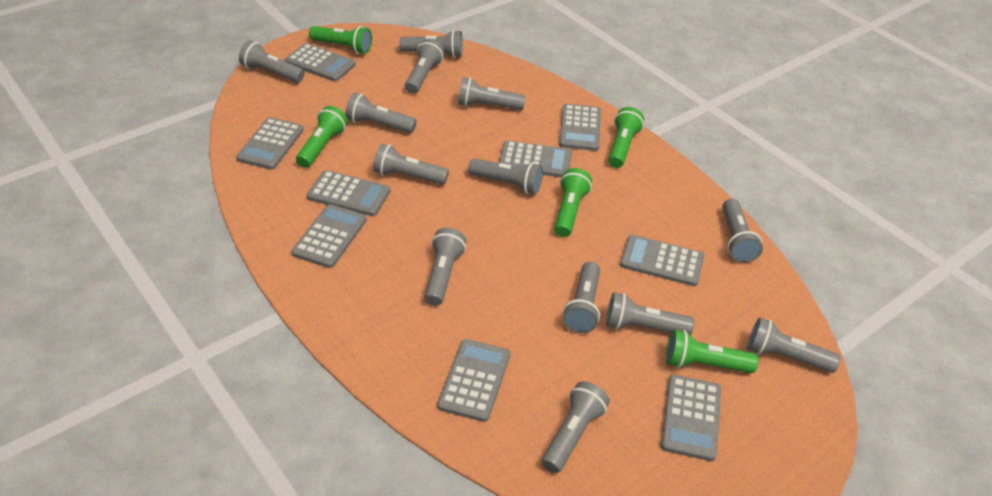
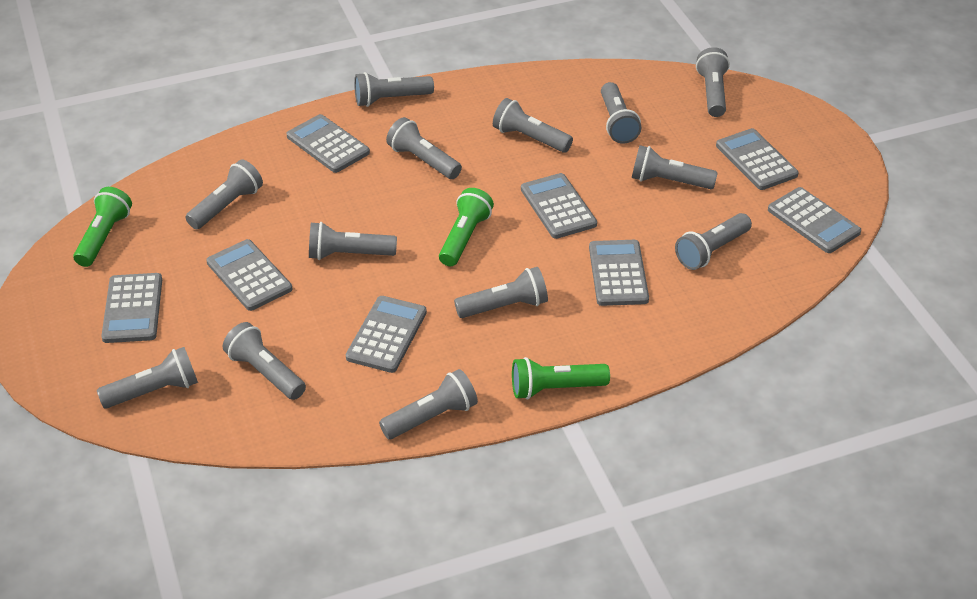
green flashlight: [296,106,348,168] [309,26,372,54] [554,168,592,237] [608,107,644,168] [666,330,758,373] = 5 -> [73,187,132,267] [439,188,494,266] [512,357,610,399] = 3
grey calculator: [236,117,304,170] [285,43,356,82] [292,204,367,268] [307,170,390,216] [438,339,510,422] [499,140,572,177] [559,104,601,151] [620,235,704,286] [661,375,721,461] = 9 -> [101,273,162,343] [206,239,292,311] [286,114,370,173] [346,296,427,373] [521,173,597,239] [589,240,649,306] [716,128,799,190] [768,187,861,253] = 8

